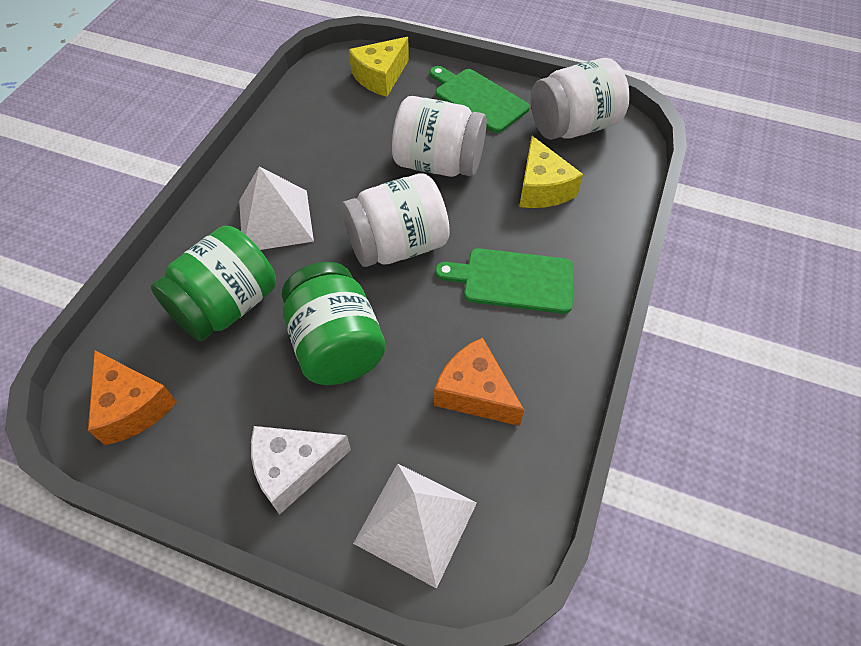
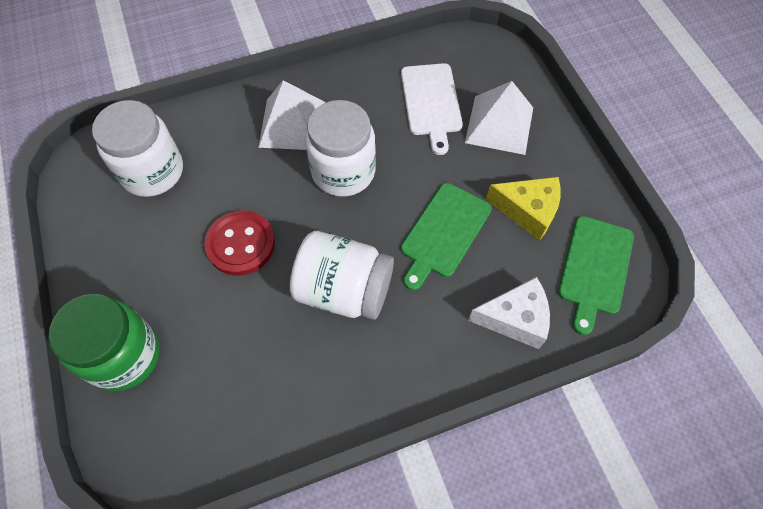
green jar: [151,226,276,341] [282,262,386,385] = 2 -> [49,294,160,391] = 1
orange cheese: [88,350,177,445] [434,337,524,426] = 2 -> none = 0
red button: none = 0 -> [204,211,275,275] = 1
white cutting board: none = 0 -> [401,63,463,155] = 1
yellow cheese: [349,37,409,97] [519,136,583,208] = 2 -> [486,177,561,241] = 1

